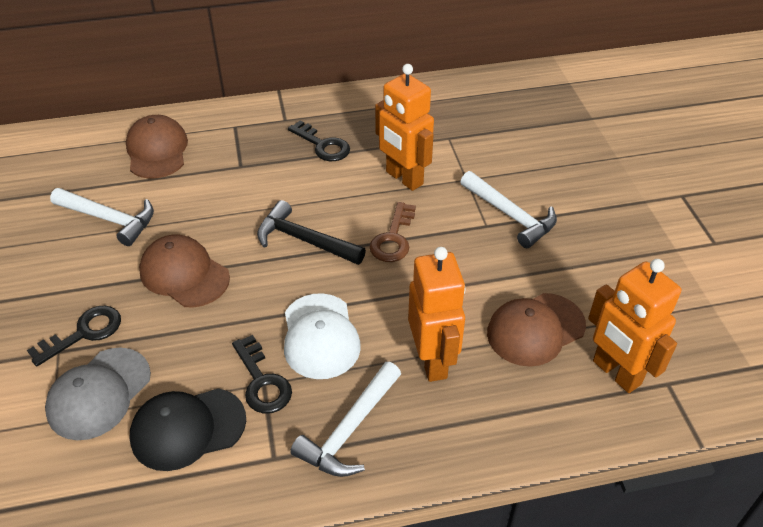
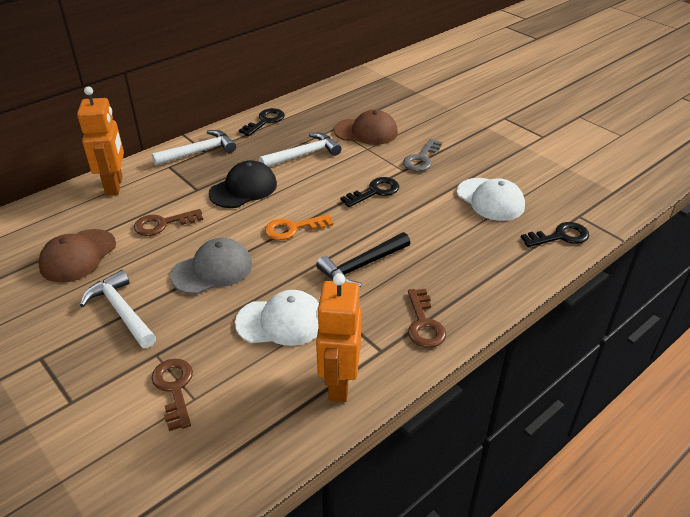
brown cap: [126,115,188,179] [139,235,230,307] [487,293,586,367] = 3 -> [38,229,116,283] [334,110,398,145] = 2
brown key: [369,202,416,262] = 1 -> [134,209,203,236] [152,359,193,431] [408,289,446,348] = 3
grey key: none = 0 -> [403,139,442,172] = 1
orange key: none = 0 -> [265,214,333,240] = 1
orange robot: [375,64,434,191] [408,247,466,382] [588,259,681,393] = 3 -> [77,87,124,195] [316,273,362,402] = 2
white cap: [284,293,361,379] = 1 -> [235,290,319,346] [457,178,525,221] = 2

